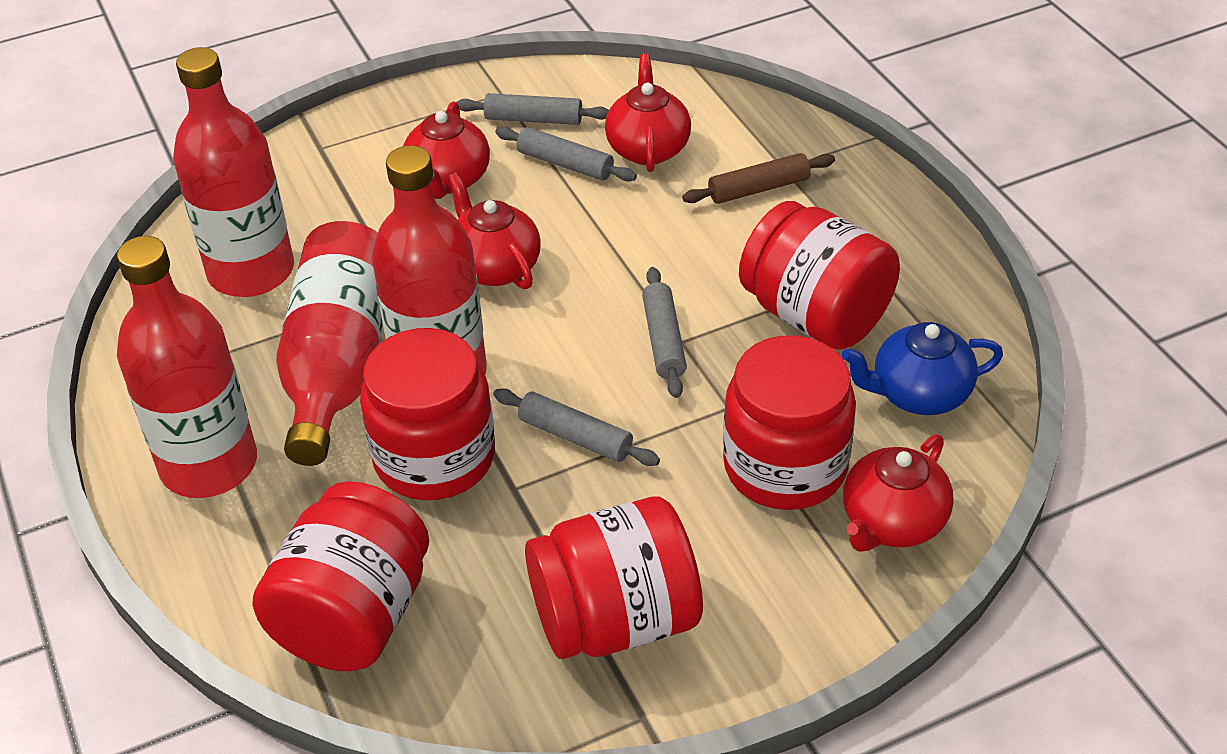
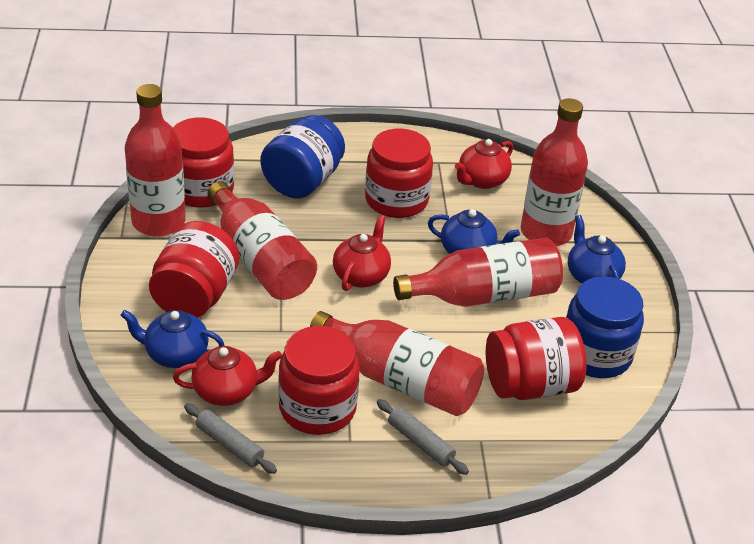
blue jar: none = 0 -> [260,115,345,199] [566,276,644,378] = 2
blue teapot: [842,322,1003,415] = 1 -> [121,310,224,368] [428,209,520,254] [568,215,626,284] = 3
brown rolling pin: [682,153,835,204] = 1 -> none = 0
grey rolling pin: [456,93,609,125] [493,388,660,466] [495,126,637,182] [642,267,687,398] = 4 -> [184,404,277,474] [377,399,469,475] = 2
red bottle: [117,236,257,498] [173,47,294,297] [276,221,383,466] [372,145,487,374] = 4 -> [125,84,186,237] [208,181,317,300] [310,311,484,416] [393,238,563,307] [521,98,588,246] = 5
red teapot: [403,101,490,199] [448,172,541,289] [605,54,691,172] [843,434,954,552] = 4 -> [173,346,282,406] [333,215,391,291] [455,139,513,189] = 3

